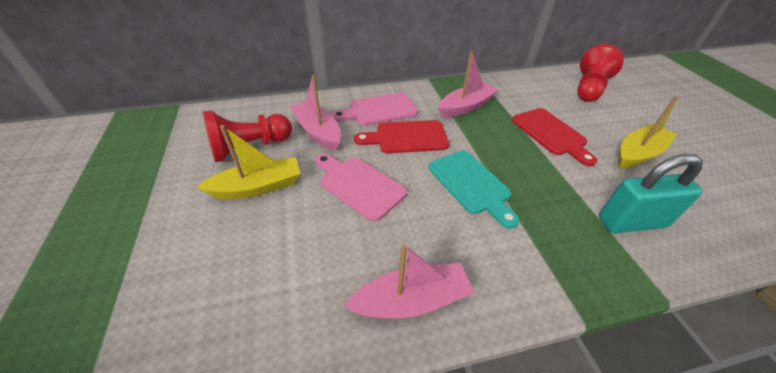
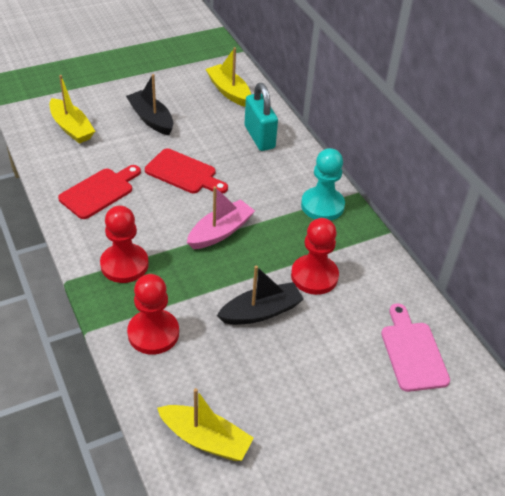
black boat: none = 0 -> [126,74,173,136] [217,265,304,325] = 2
pink boat: [290,75,341,151] [343,244,475,319] [438,51,498,117] = 3 -> [187,186,255,249] = 1
pink cutting board: [315,154,407,222] [332,93,418,126] = 2 -> [381,303,450,392] = 1
red pawn: [203,110,292,162] [577,44,624,102] = 2 -> [100,205,149,283] [127,274,179,355] [291,218,339,295] = 3
turquoise cutting board: [429,150,519,229] = 1 -> none = 0
turquoise pawn: none = 0 -> [301,148,345,221] = 1
yellow boat: [197,125,300,199] [618,96,679,168] = 2 -> [49,75,95,144] [157,388,254,461] [206,47,251,107] = 3

